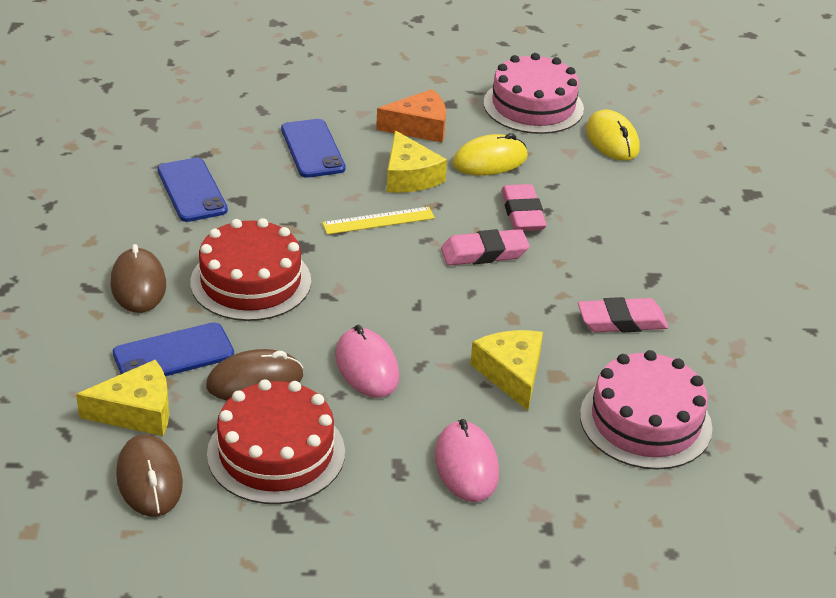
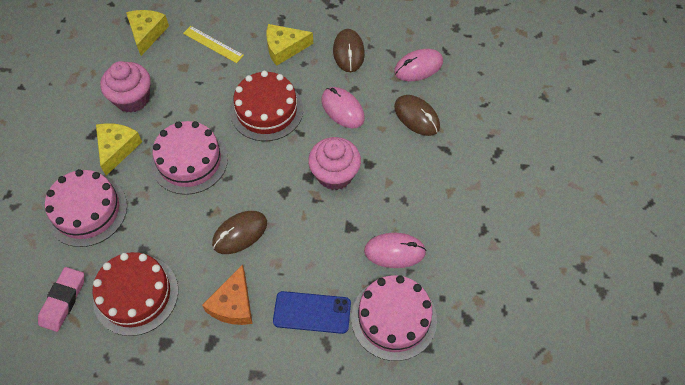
blue phone: [113,322,234,376] [158,158,228,222] [281,119,346,178] = 3 -> [273,291,351,334] = 1
pink cake: [483,53,584,134] [580,350,712,470] = 2 -> [45,169,127,247] [151,121,228,195] [351,275,437,361] = 3
pink cupcake: none = 0 -> [100,61,151,112] [308,137,361,190] = 2
pink eraser: [441,229,530,266] [501,184,547,231] [578,297,668,333] = 3 -> [38,267,84,332] = 1
pink mouse: [335,325,400,398] [435,419,499,502] = 2 -> [321,87,365,128] [364,233,426,268] [394,49,443,81] = 3
yellow mouse: [452,133,528,175] [586,110,640,161] = 2 -> none = 0

